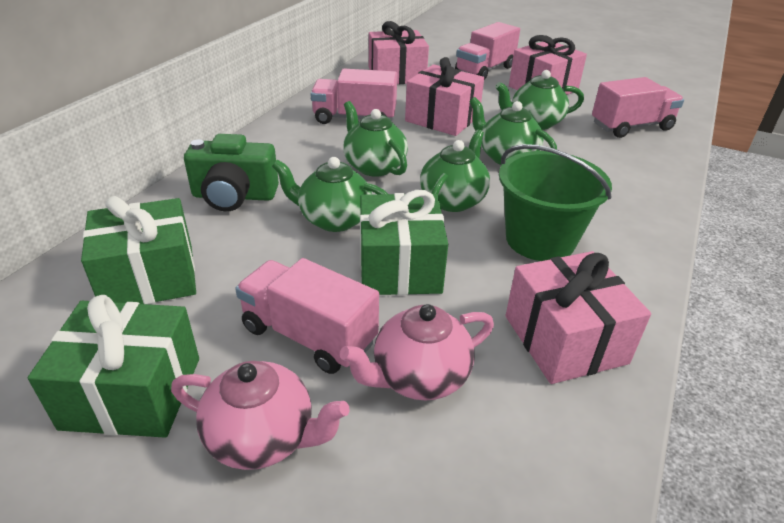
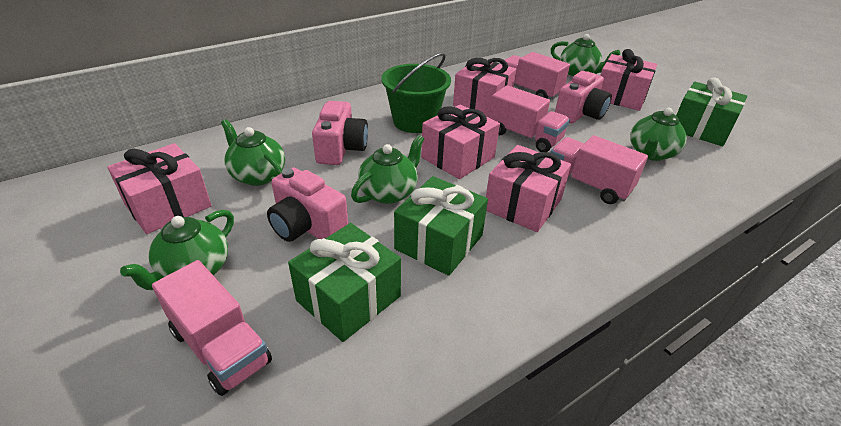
green camera: [184,134,279,212] = 1 -> none = 0
pink camera: none = 0 -> [267,167,348,242] [312,101,368,165] [555,71,612,123] = 3
pink gift: [369,21,429,84] [405,57,484,136] [505,251,651,384] [509,35,587,95] = 4 -> [107,143,212,234] [421,104,500,179] [453,58,516,117] [486,145,571,232] [600,49,657,111] = 5
pink teapot: [171,361,350,470] [340,304,494,401] = 2 -> none = 0

